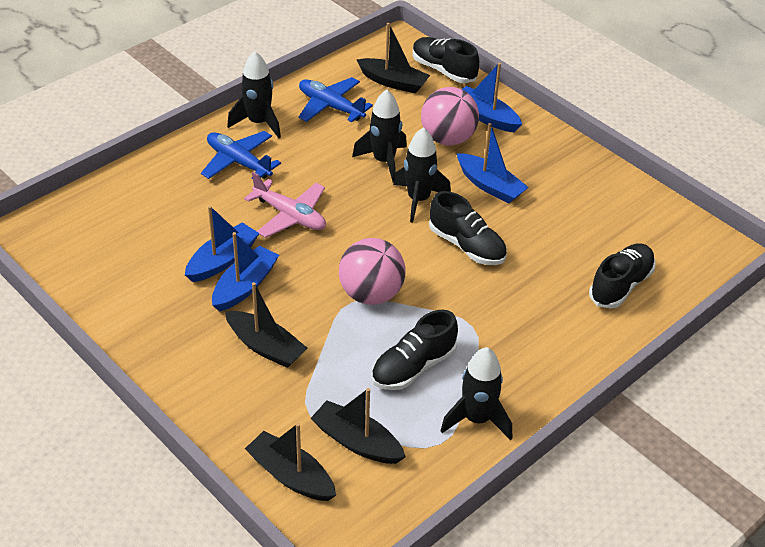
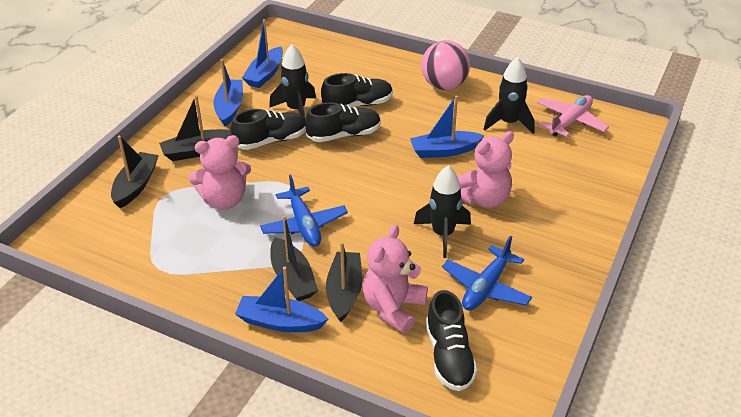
black rocket: [227,51,281,138] [352,89,407,182] [393,127,451,222] [440,347,512,440] = 4 -> [269,44,316,118] [414,165,471,258] [484,57,535,134] = 3
pink ball: [339,238,405,305] [421,87,479,146] = 2 -> [421,41,470,90] = 1
pink teddy bear: none = 0 -> [188,135,251,210] [363,225,428,334] [457,131,514,208] = 3

